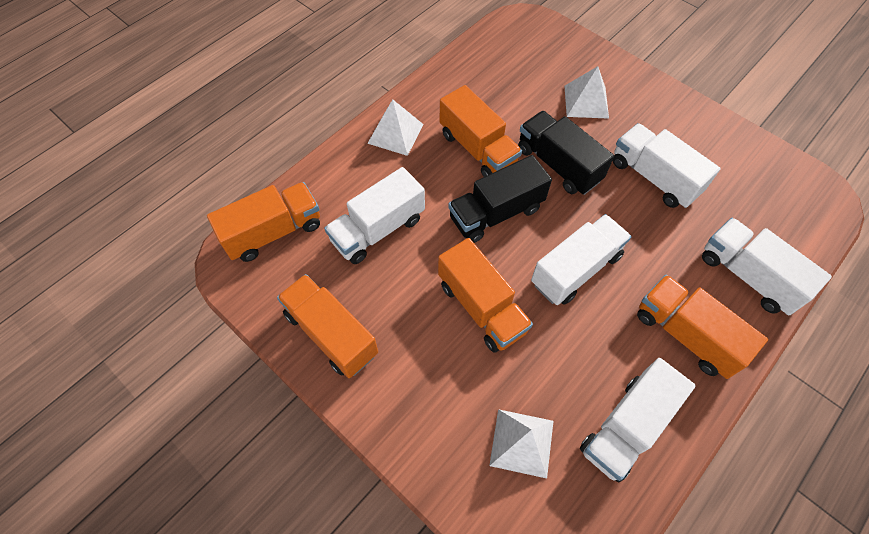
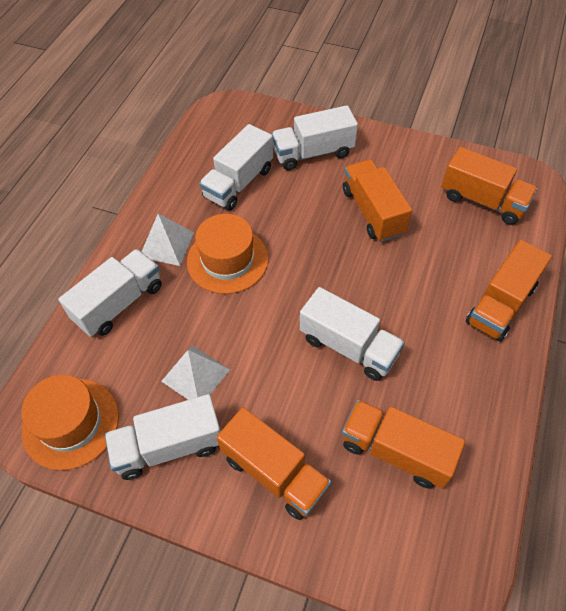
black truck: [448,155,552,243] [518,111,614,195] = 2 -> none = 0
orange hat: none = 0 -> [21,375,119,470] [187,214,269,294] = 2
white pyramid: [367,99,424,156] [489,409,553,479] [564,66,609,119] = 3 -> [142,214,194,266] [161,345,230,400] = 2

